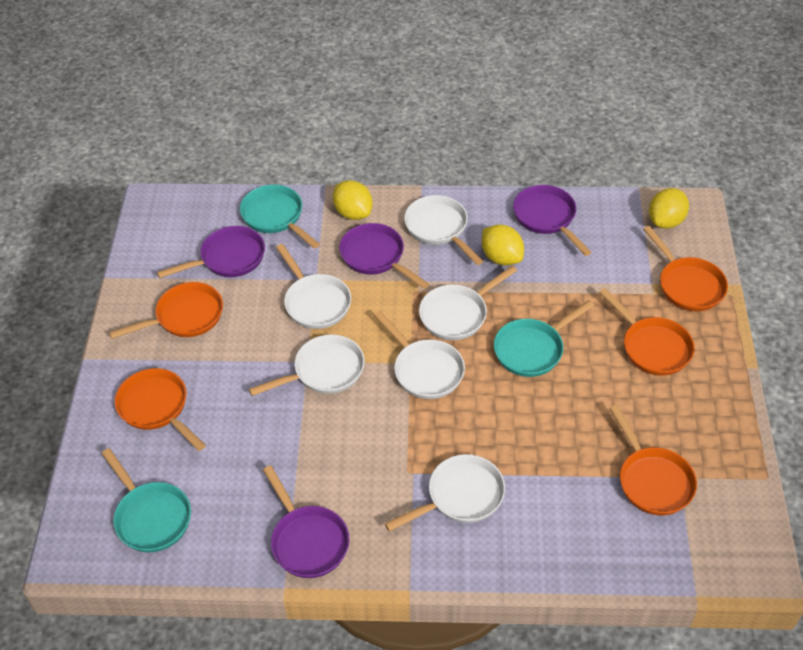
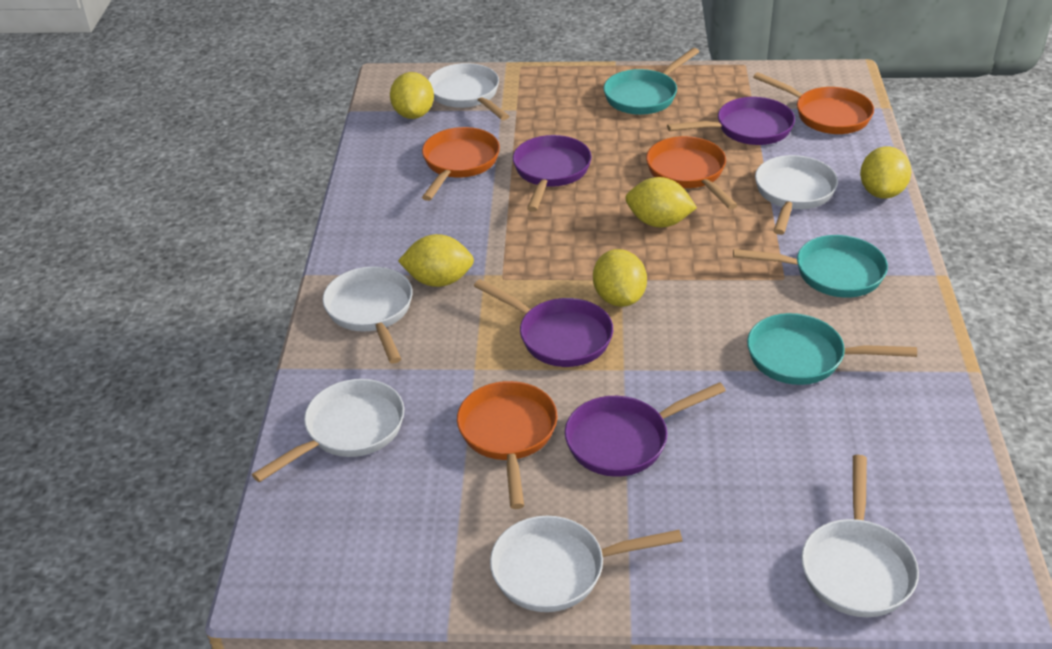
orange pan: [109,282,223,339] [115,368,206,451] [599,288,695,376] [609,405,697,516] [643,226,728,311] = 5 -> [422,127,500,201] [457,381,557,509] [646,136,738,209] [753,72,874,134] = 4
yellow lemon: [333,180,373,220] [482,224,524,266] [649,188,689,229] = 3 -> [390,72,434,119] [398,234,474,287] [593,249,647,307] [625,177,697,228] [860,147,911,198] = 5

